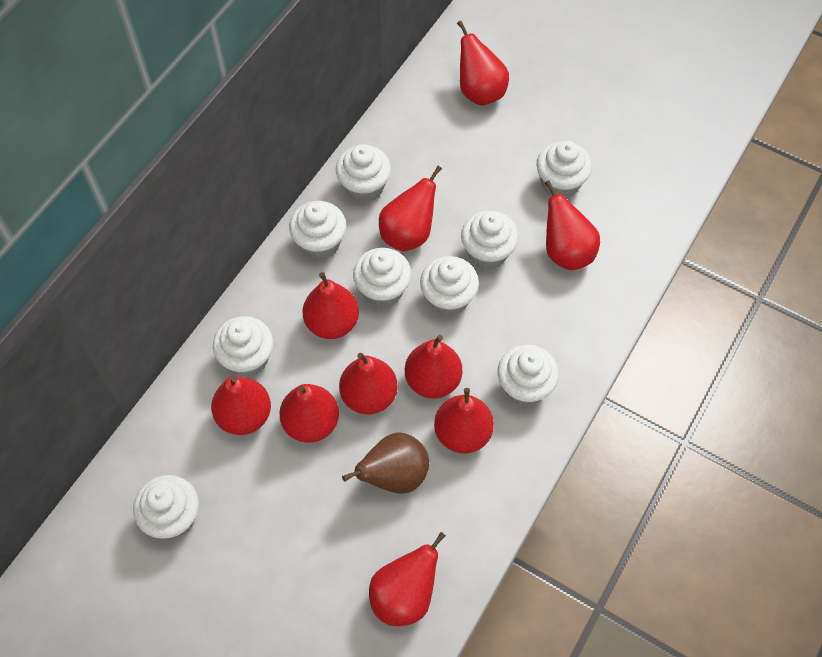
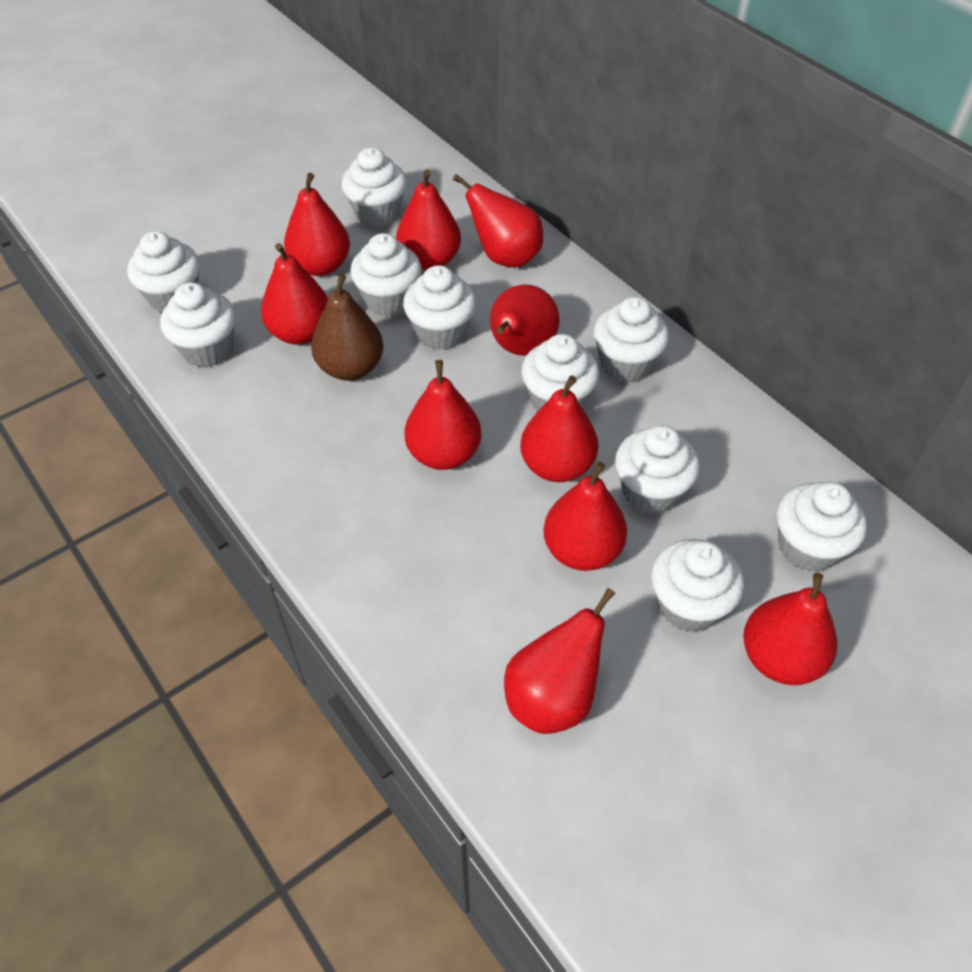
white cupcake: [133,475,199,539] [213,316,273,377] [289,201,346,260] [336,144,391,203] [353,248,412,307] [420,256,479,316] [461,211,519,270] [497,345,559,406] [536,141,592,198] = 9 -> [127,231,200,313] [160,282,236,368] [341,147,407,227] [350,233,421,317] [403,265,476,350] [521,334,599,412] [593,297,669,382] [615,425,700,514] [651,539,744,632] [777,482,867,572] = 10

